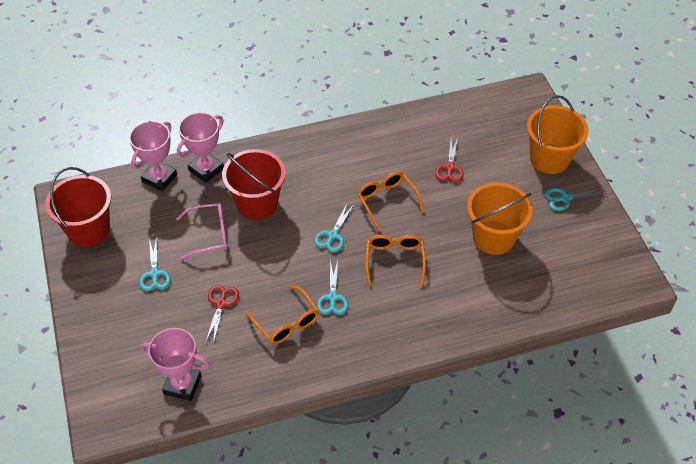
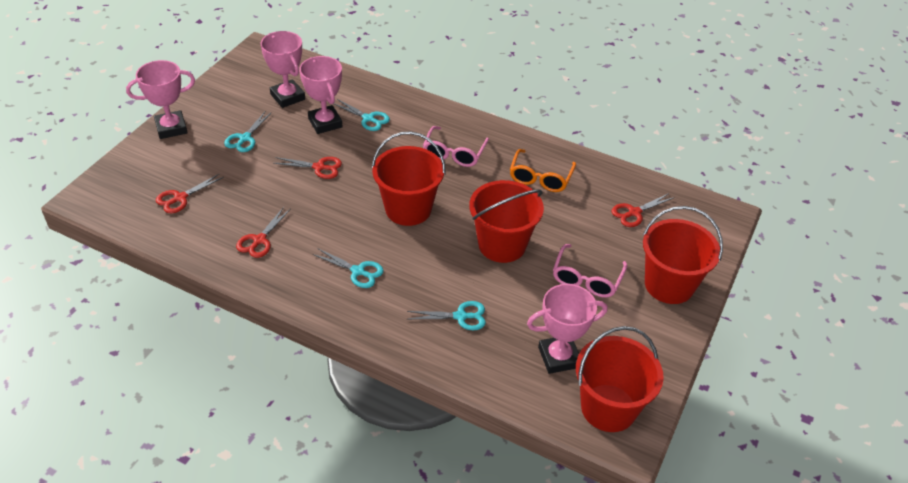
orange bucket: [467,182,533,255] [527,95,589,174] = 2 -> none = 0
orange glasses: [246,285,319,344] [357,172,424,231] [365,235,426,286] = 3 -> [510,149,576,192] = 1
pink glasses: [176,203,227,260] = 1 -> [423,126,489,167] [553,244,627,297] = 2
pink trophy: [129,121,177,192] [140,328,210,401] [177,112,224,183] = 3 -> [126,60,195,139] [260,31,305,108] [299,56,343,134] [527,284,607,374] = 4
red bucket: [45,167,111,247] [222,149,286,220] = 2 -> [372,131,446,226] [469,180,544,263] [576,326,664,432] [643,206,723,304] = 4
red scissors: [206,285,239,344] [435,137,464,182] = 2 -> [156,174,224,213] [236,207,290,258] [273,157,342,179] [611,193,673,227] = 4

